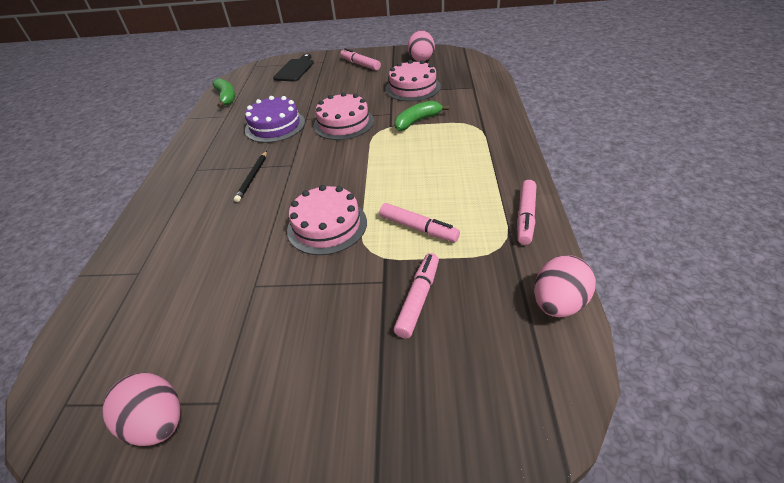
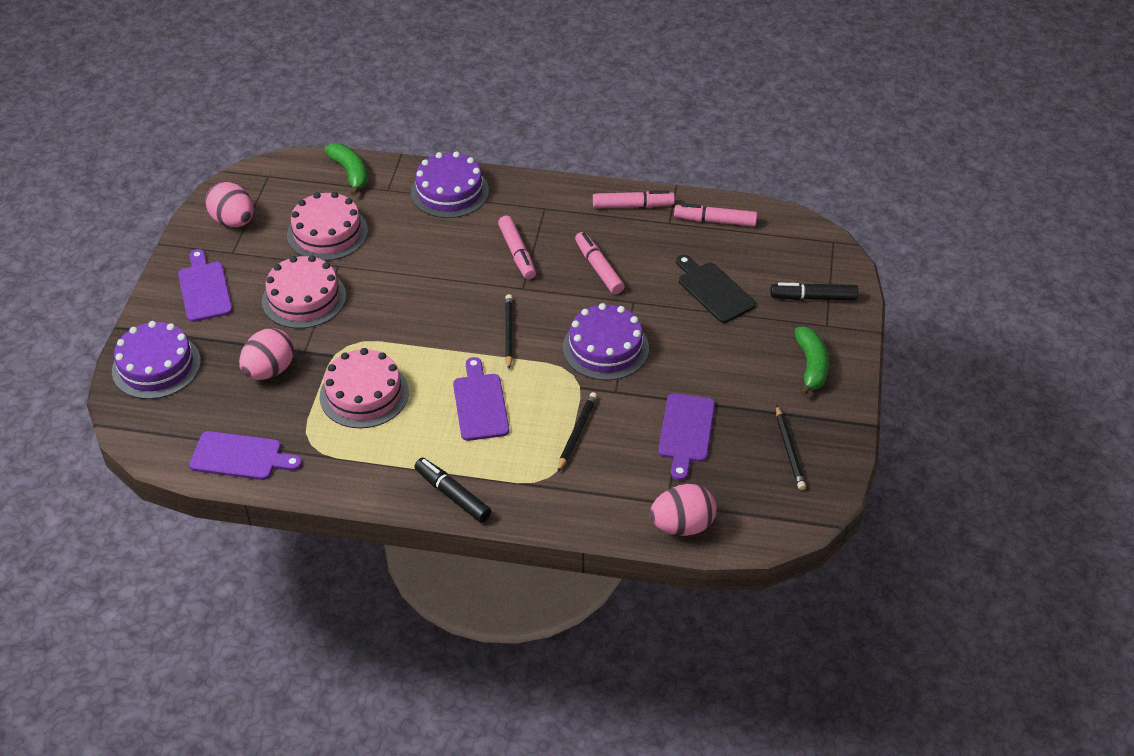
black marker: none = 0 -> [414,458,491,523] [770,283,859,301] = 2
black pencil: [234,151,267,202] = 1 -> [505,294,513,369] [558,392,597,472] [776,405,806,490] = 3
purple cake: [245,96,305,143] = 1 -> [112,321,201,399] [411,151,489,218] [563,303,649,380] = 3
purple cutting board: none = 0 -> [178,249,232,322] [189,431,302,480] [453,357,509,441] [658,393,715,480] = 4

